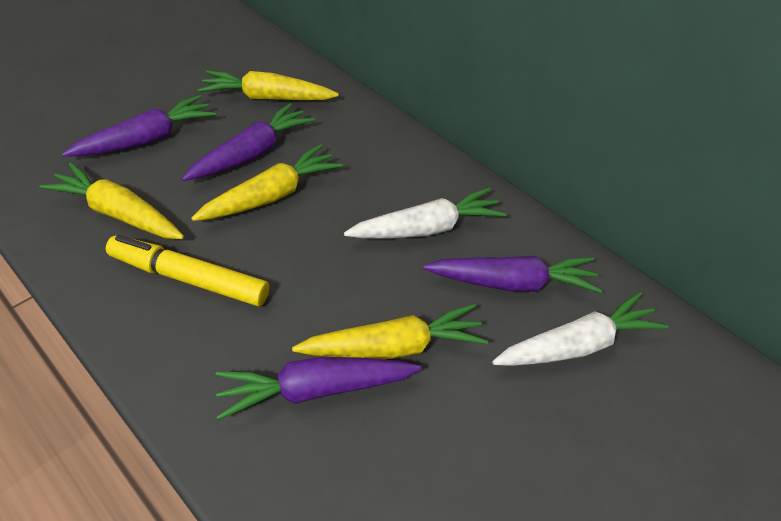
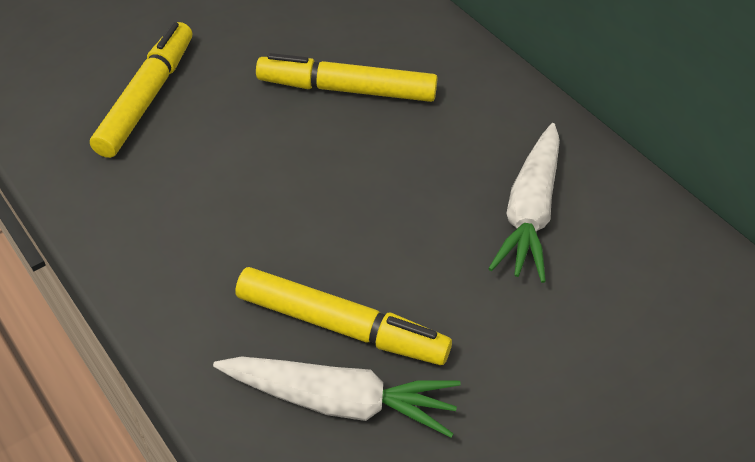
purple carrot: [62,95,216,157] [182,103,315,181] [215,357,421,420] [423,256,602,293] = 4 -> none = 0
yellow carrot: [39,163,184,239] [191,144,343,221] [198,70,339,100] [292,304,488,359] = 4 -> none = 0
yellow marker: [106,235,269,306] = 1 -> [90,22,192,158] [236,267,452,365] [256,53,438,102] = 3

